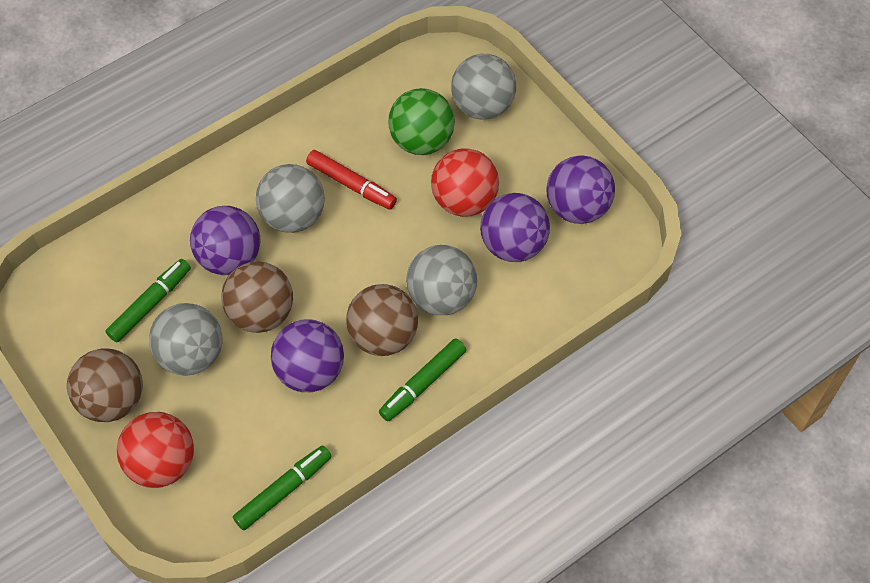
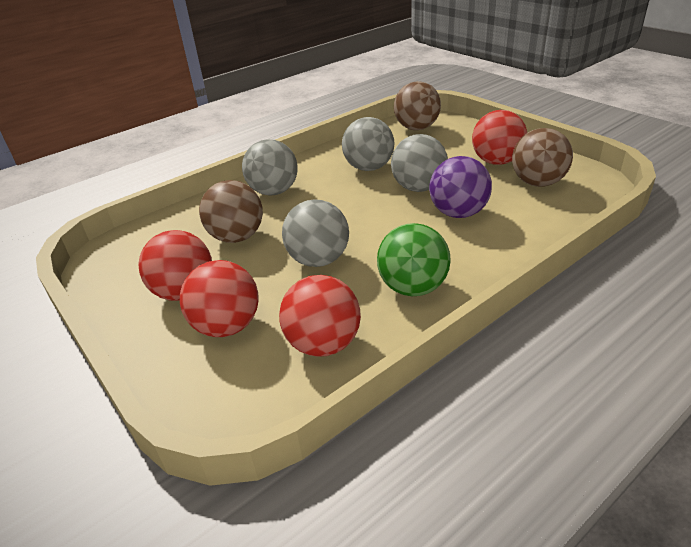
green marker: [106,259,191,342] [233,445,331,530] [379,339,466,421] = 3 -> none = 0
purple ball: [190,206,261,275] [271,320,344,392] [480,193,550,262] [546,155,615,224] = 4 -> [429,156,492,218] = 1
red ball: [117,412,194,488] [431,148,499,217] = 2 -> [138,230,212,301] [180,260,259,337] [279,275,361,357] [472,110,527,165] = 4
red marker: [306,150,397,210] = 1 -> none = 0

